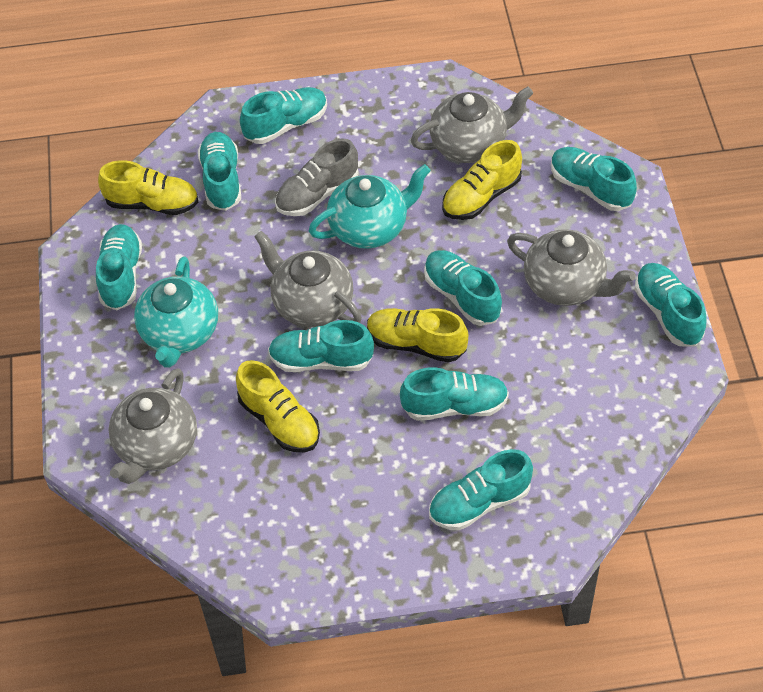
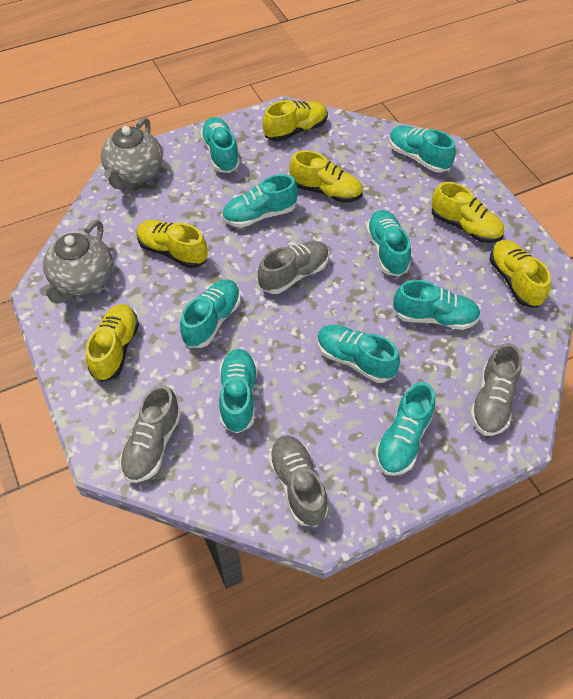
grey shoe: [275,138,359,216] = 1 -> [120,385,181,483] [258,241,329,294] [268,435,328,527] [470,343,522,436] = 4
grey teapot: [109,368,197,484] [254,231,362,327] [410,87,533,163] [507,229,636,306] = 4 -> [40,220,113,304] [101,117,163,189] = 2
turquoise teapot: [134,256,218,368] [309,164,431,249] = 2 -> none = 0
yellow shoe: [98,160,198,215] [236,360,320,452] [367,308,468,363] [442,140,522,220] = 4 -> [86,304,139,382] [137,220,207,268] [263,100,328,142] [289,150,363,203] [431,182,504,243] [490,240,551,308] = 6

